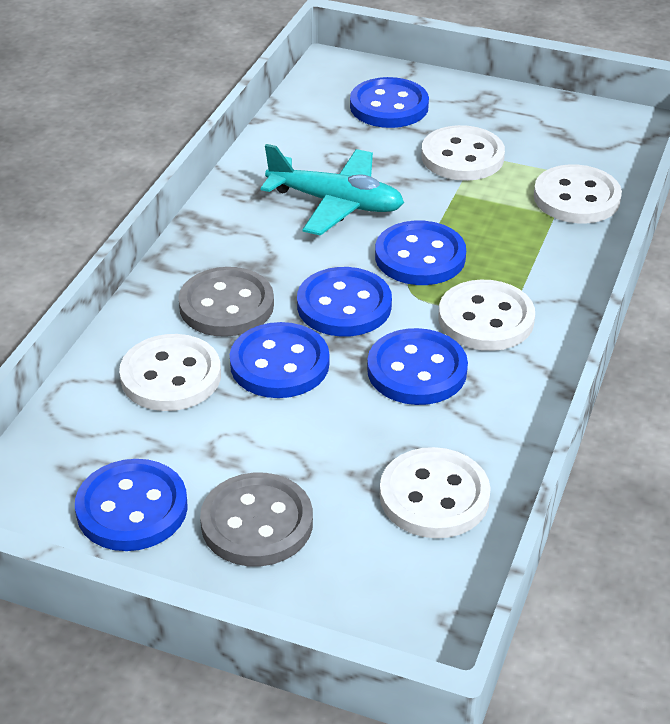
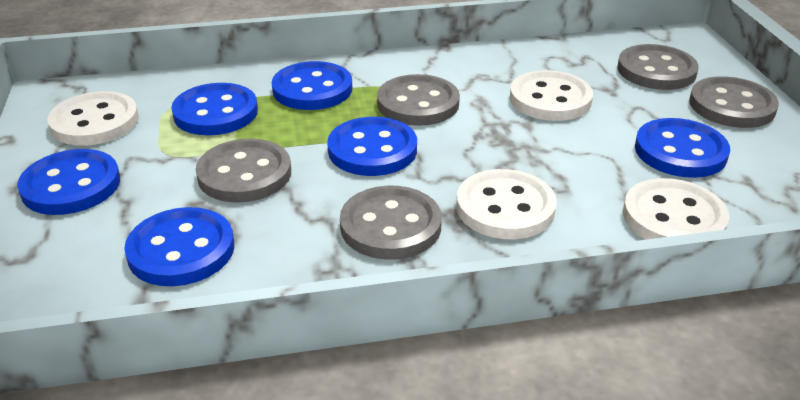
grey button: [178,267,274,337] [200,473,313,566] = 2 -> [196,139,291,203] [340,186,442,260] [377,74,460,126] [617,44,699,90] [689,76,779,128] = 5
turquoise plane: [261,144,404,236] = 1 -> none = 0
white button: [119,334,221,411] [380,447,491,538] [421,125,505,181] [439,280,535,351] [534,165,622,223] = 5 -> [47,91,139,146] [456,169,557,239] [510,70,593,121] [623,178,729,240] = 4

